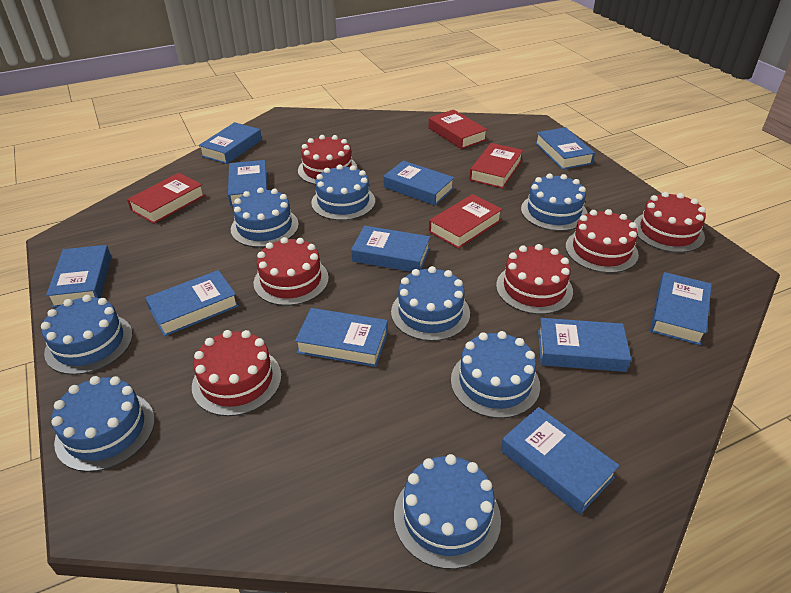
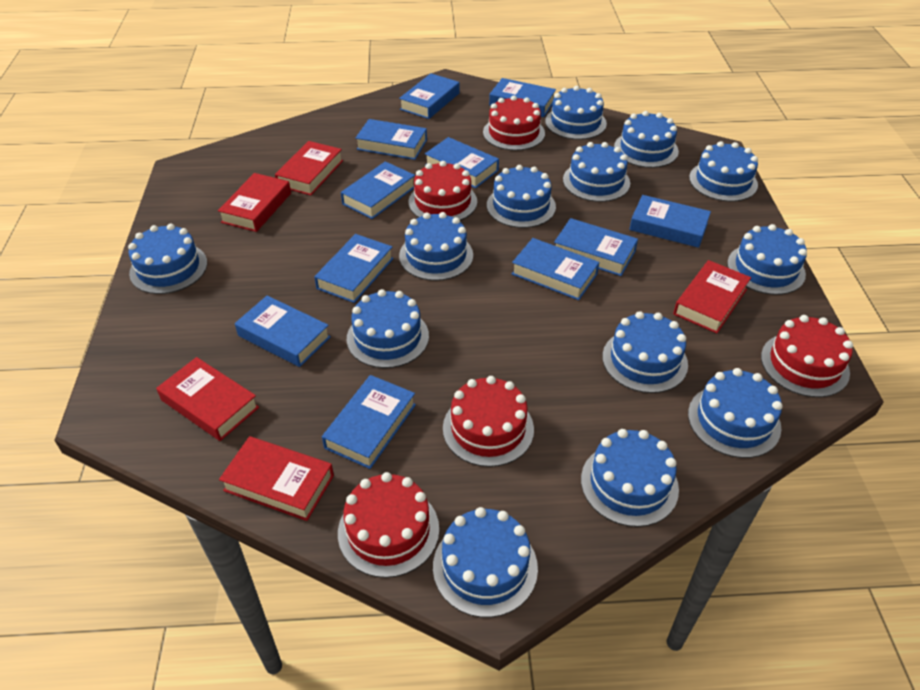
blue cake: [41,295,133,375] [51,376,155,472] [231,187,299,247] [311,164,375,220] [391,266,470,341] [394,454,501,569] [451,331,540,419] [521,173,588,231] = 8 -> [128,224,207,294] [347,289,429,368] [399,212,473,281] [433,507,538,618] [487,165,556,228] [545,86,607,140] [563,142,630,202] [581,429,679,527] [602,311,688,393] [614,111,679,168] [688,368,783,458] [689,141,758,202] [727,224,807,295] = 13
red book: [127,173,205,224] [428,110,488,149] [429,194,503,249] [469,143,523,189] = 4 -> [156,357,259,441] [218,173,291,232] [219,436,334,521] [275,141,343,195] [673,260,751,333] = 5
red cake: [192,330,281,416] [254,237,329,306] [298,135,357,185] [496,244,573,314] [566,209,639,273] [634,192,706,253] = 6 -> [338,472,439,578] [409,161,477,221] [443,376,534,467] [483,95,545,151] [761,315,853,397] = 5

